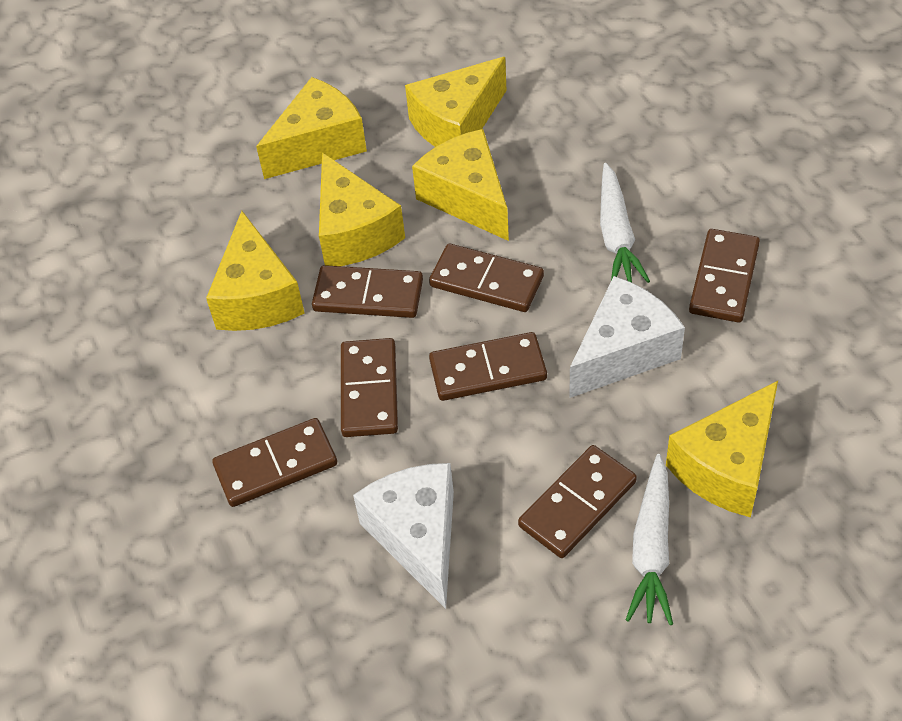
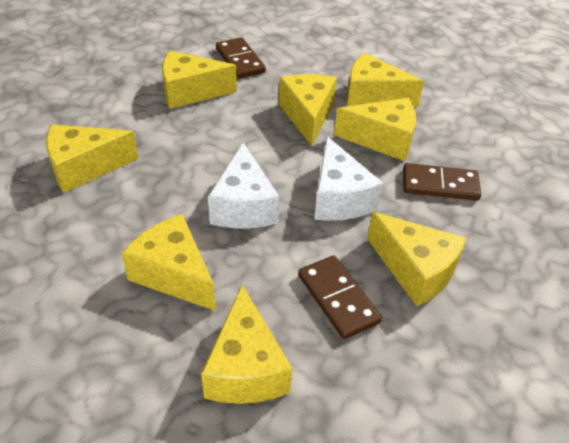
brown domino: [212,418,337,507] [312,265,423,318] [341,338,398,437] [429,244,544,312] [429,332,547,401] [518,445,637,558] [689,229,760,322] = 7 -> [216,37,266,79] [298,256,382,339] [403,163,481,201] = 3
white carrot: [600,163,650,283] [626,454,673,625] = 2 -> none = 0
yellow cheese: [206,211,305,331] [256,77,367,179] [319,153,405,266] [405,57,507,147] [412,129,509,241] [666,381,778,517] = 6 -> [46,124,138,193] [121,214,216,311] [162,51,237,109] [201,285,292,404] [279,74,337,146] [334,98,416,161] [346,53,424,108] [367,212,466,306] = 8

